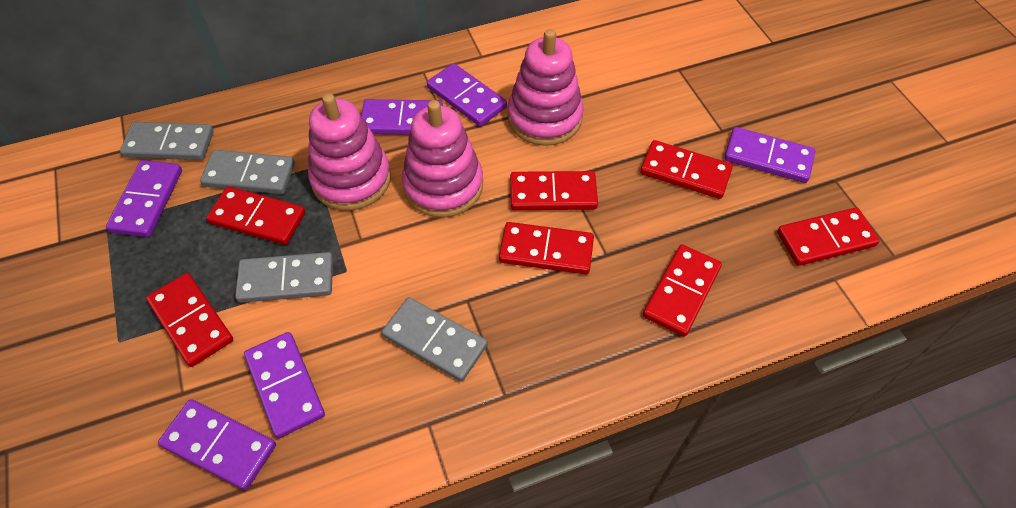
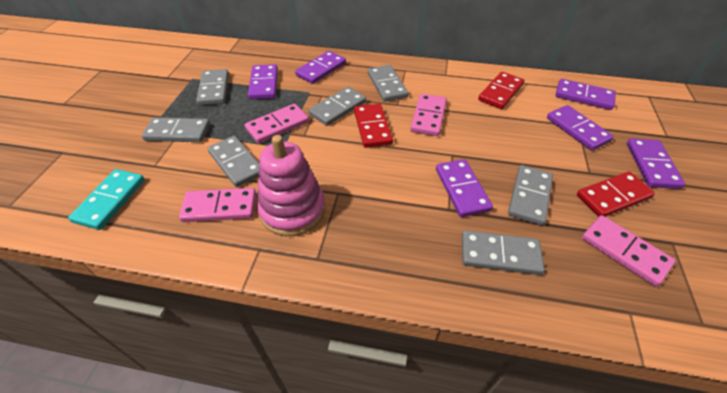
grey domino: [120,122,214,160] [200,150,295,194] [235,252,333,303] [382,297,488,382] = 4 -> [142,118,210,142] [196,69,229,105] [208,136,260,187] [308,87,366,126] [368,65,408,102] [462,230,545,275] [508,165,553,226] = 7
pink domino: none = 0 -> [179,188,256,222] [245,104,309,144] [410,94,447,136] [582,215,676,287] = 4
pink stacking toy: [308,93,391,210] [402,100,483,217] [508,29,584,146] = 3 -> [257,135,325,236] = 1
red domino: [146,273,233,367] [206,186,305,245] [499,222,594,274] [510,171,598,210] [640,140,733,199] [643,244,722,337] [777,207,880,266] = 7 -> [354,104,393,148] [478,72,524,109] [577,171,655,217] = 3
turquoise domino: none = 0 -> [68,169,145,230] = 1

